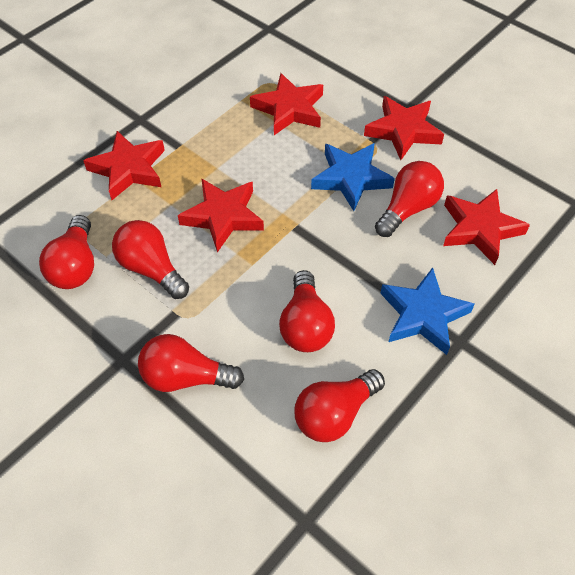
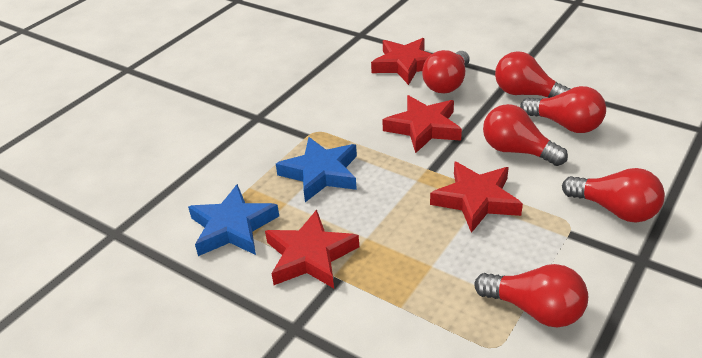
red star: [83,131,165,200] [178,178,264,252] [250,73,323,135] [364,96,444,160] [443,189,530,265] = 5 -> [265,210,359,288] [371,38,432,85] [382,95,462,153] [430,161,523,233] = 4

